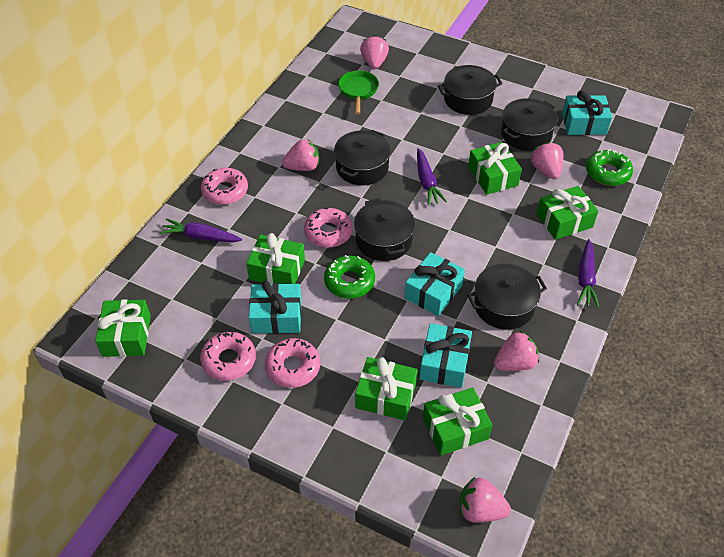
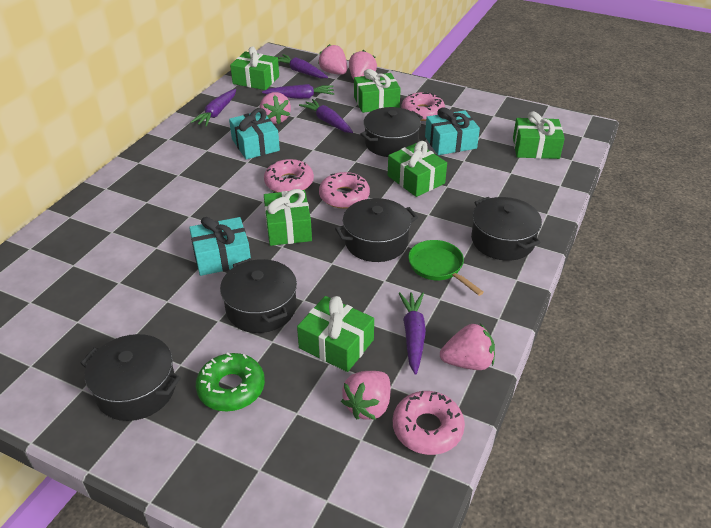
green donut: [324,255,375,299] [586,149,633,186] = 2 -> [196,352,265,412] = 1
purple carrot: [159,218,242,243] [417,148,447,205] [577,239,600,308] = 3 -> [190,89,236,126] [262,84,334,99] [278,54,328,79] [299,99,353,133] [398,292,426,375] = 5
turquoise gift: [249,280,301,334] [405,252,465,316] [419,323,472,388] [562,91,612,135] = 4 -> [189,217,251,276] [229,108,280,160] [425,107,480,155] = 3

